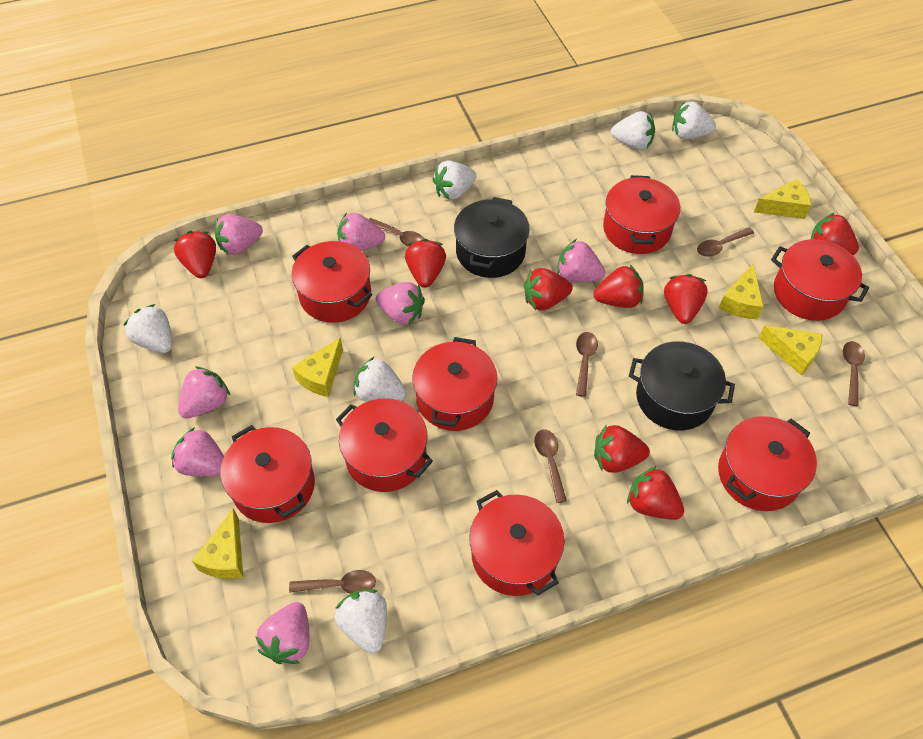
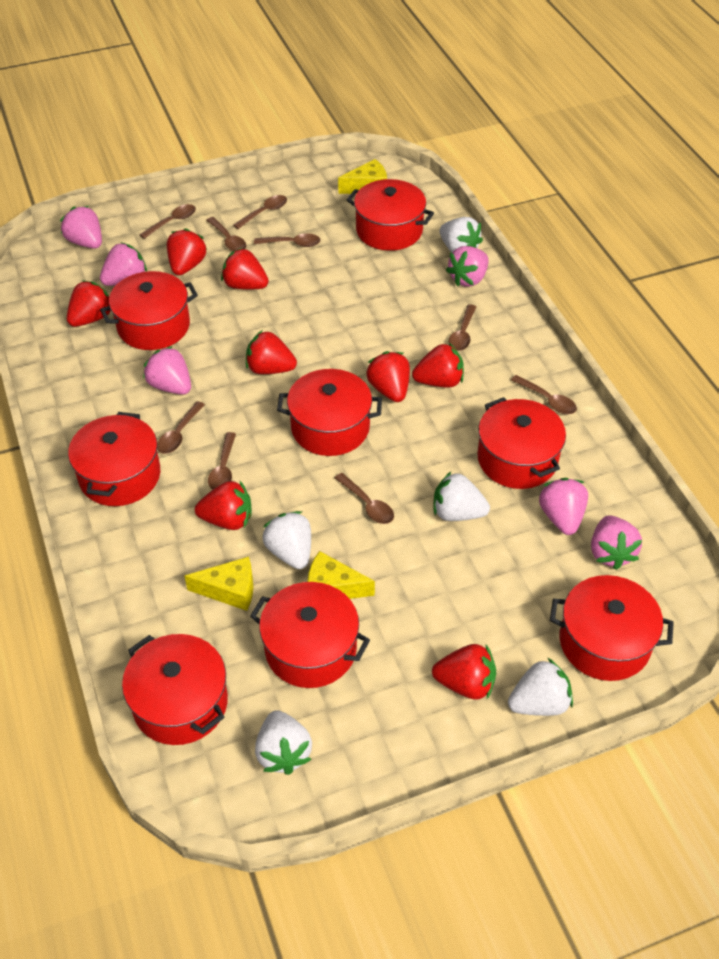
black pot: [454,197,530,278] [629,341,735,431] = 2 -> none = 0
brown spoon: [289,570,376,594] [369,218,424,247] [534,429,567,503] [576,332,598,397] [697,227,754,257] [843,341,865,406] = 6 -> [139,204,196,239] [157,401,205,454] [206,217,246,251] [208,432,236,490] [233,195,287,229] [254,233,321,247] [335,473,394,524] [449,304,476,351] [511,375,577,414] = 9
pink strawberry: [171,427,224,476] [178,366,230,419] [215,214,263,255] [255,602,309,664] [337,213,385,251] [376,282,425,325] [557,239,605,282] = 7 -> [60,206,102,249] [100,242,147,286] [143,346,191,395] [446,246,489,287] [539,478,588,535] [591,515,642,570] = 6
white strawberry: [123,304,172,353] [335,590,387,653] [354,357,406,402] [432,160,477,200] [611,111,655,150] [672,102,716,139] = 6 -> [255,710,312,775] [262,511,311,569] [434,471,490,521] [439,217,483,252] [508,658,573,716] = 5
yellow cheese: [192,508,243,579] [292,337,343,397] [719,264,764,319] [754,179,811,219] [759,325,822,375] = 5 -> [185,557,253,611] [308,551,375,599] [338,159,387,194] = 3

